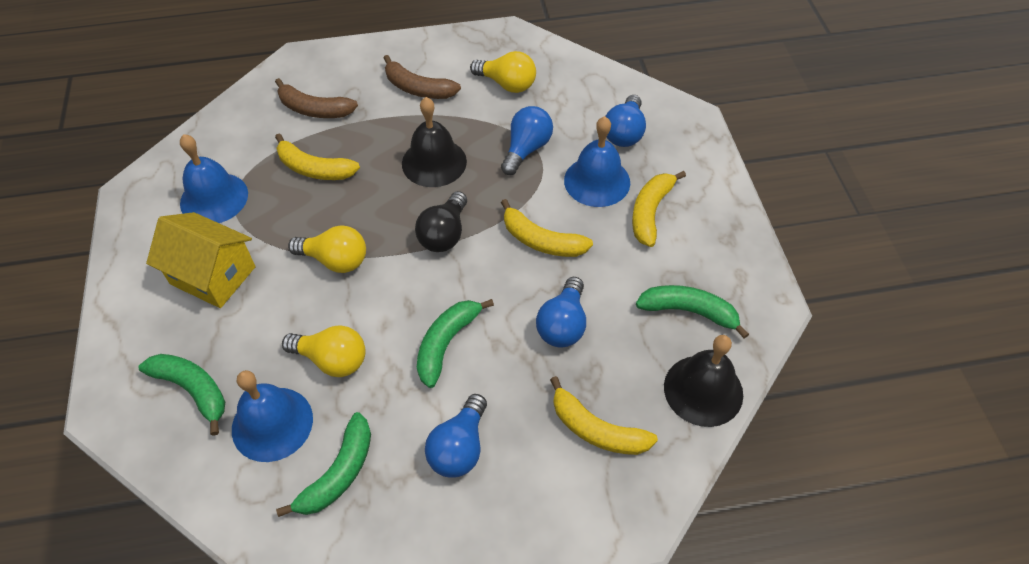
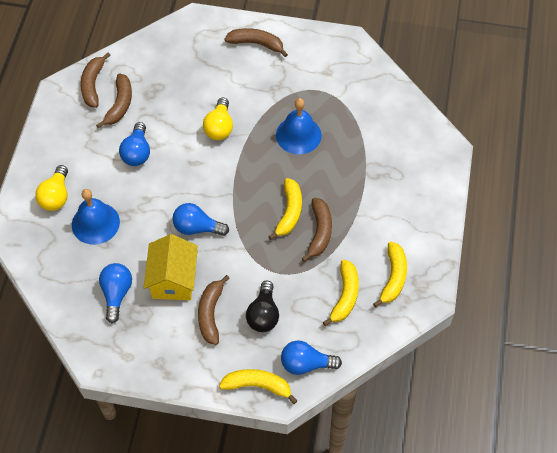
black bell: [402,97,467,187] [664,335,743,427] = 2 -> none = 0
blue bell: [180,134,248,223] [232,370,313,462] [564,116,630,207] = 3 -> [72,189,120,245] [276,98,322,154] = 2
brown banana: [275,78,358,118] [384,55,461,99] = 2 -> [80,53,111,108] [96,74,132,129] [198,275,230,345] [225,28,288,57] [301,198,332,262] = 5
green banana: [139,354,225,436] [276,412,371,517] [417,299,494,388] [636,285,749,339] = 4 -> none = 0
yellow light bulb: [282,325,366,377] [288,225,366,273] [470,51,536,93] = 3 -> [35,165,68,211] [203,97,233,140] = 2

